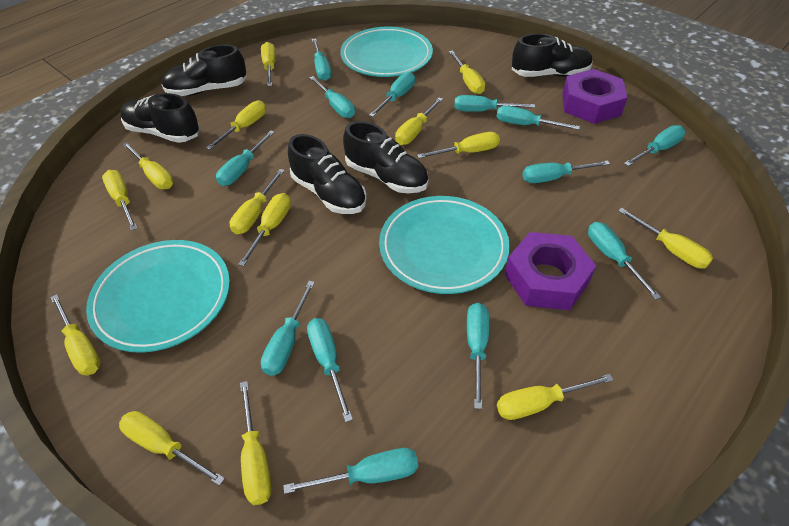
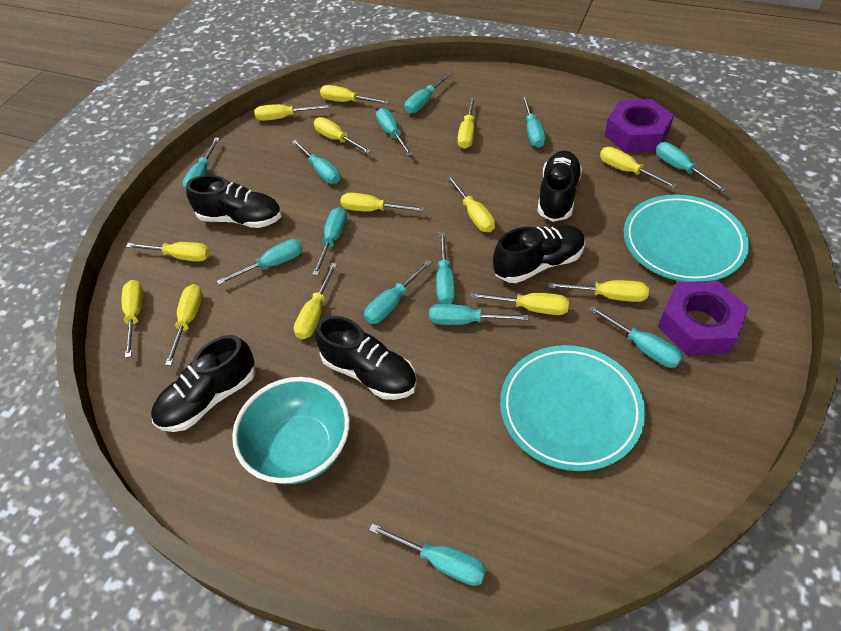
turquoise bowl: none = 0 -> [232,377,350,484] = 1
turquoise plate: [86,240,230,353] [340,26,433,77] [379,196,510,294] = 3 -> [500,345,645,471] [624,194,749,282] = 2
yellow screwdriver: [50,294,101,376] [102,170,137,231] [119,411,225,486] [122,142,173,189] [206,100,266,150] [230,169,285,234] [238,193,291,266] [240,381,272,505] [261,42,276,86] [395,98,443,145] [417,132,500,158] [449,50,485,94] [497,374,614,420] [618,208,713,268] = 14 -> [122,280,143,358] [126,242,210,262] [165,284,203,366] [254,104,329,121] [294,263,337,339] [314,117,371,154] [320,85,389,104] [340,193,425,212] [447,176,495,232] [458,97,475,149] [470,292,569,315] [548,280,649,302] [600,147,678,189] = 13

